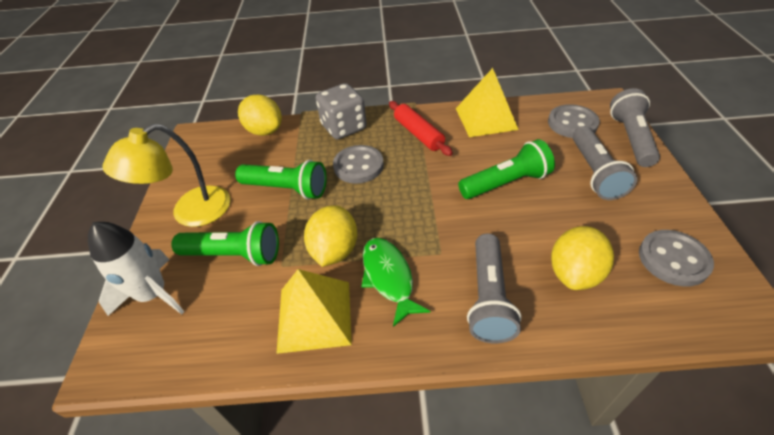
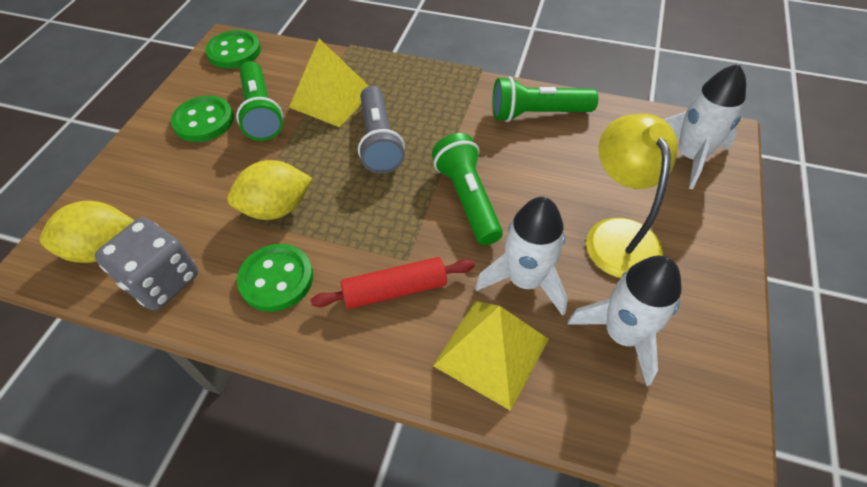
green button: none = 0 -> [171,96,234,142] [205,30,261,69] [237,244,313,312] = 3
green fish: [361,238,431,327] = 1 -> none = 0
grey button: [333,145,384,184] [548,104,600,138] [639,230,714,287] = 3 -> none = 0
grey flashlight: [467,233,521,343] [572,126,637,200] [610,88,660,167] = 3 -> [358,86,405,174] = 1
white rocket: [88,222,185,316] = 1 -> [475,197,568,316] [567,256,682,386] [664,64,746,189] = 3
yellow lemon: [238,95,282,136] [304,205,357,267] [551,226,614,290] = 3 -> [40,201,134,263] [227,160,312,220] = 2

